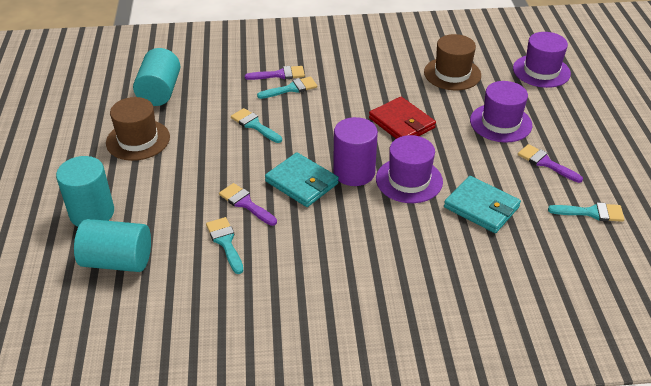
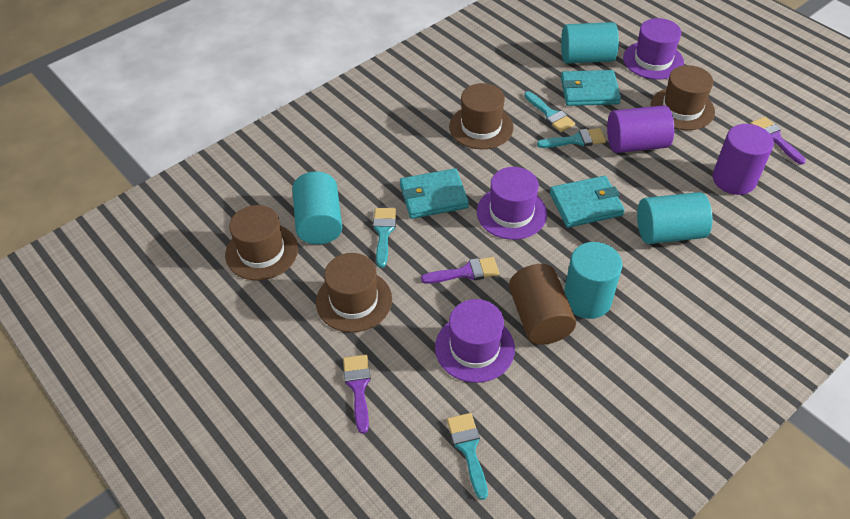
brown cylinder: none = 0 -> [509,264,576,345] = 1
brown hat: [106,97,170,161] [424,34,481,90] = 2 -> [225,205,298,281] [316,253,392,333] [449,83,514,149] [650,65,715,130] = 4
purple cylinder: [333,117,378,186] = 1 -> [607,105,674,153] [713,124,774,195] = 2
red wallet: [369,97,436,139] = 1 -> none = 0
turquoise cylinder: [56,156,114,227] [74,219,151,272] [133,48,180,106] = 3 -> [292,171,342,244] [561,22,619,64] [564,242,622,319] [637,192,712,244] = 4
turquoise wallet: [265,152,339,207] [444,176,521,233] = 2 -> [400,168,469,219] [550,176,625,228] [561,70,621,106] = 3

